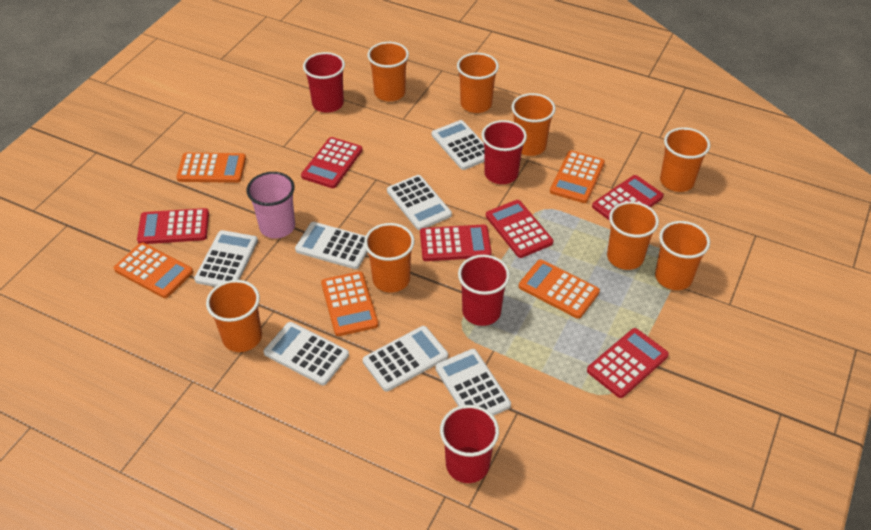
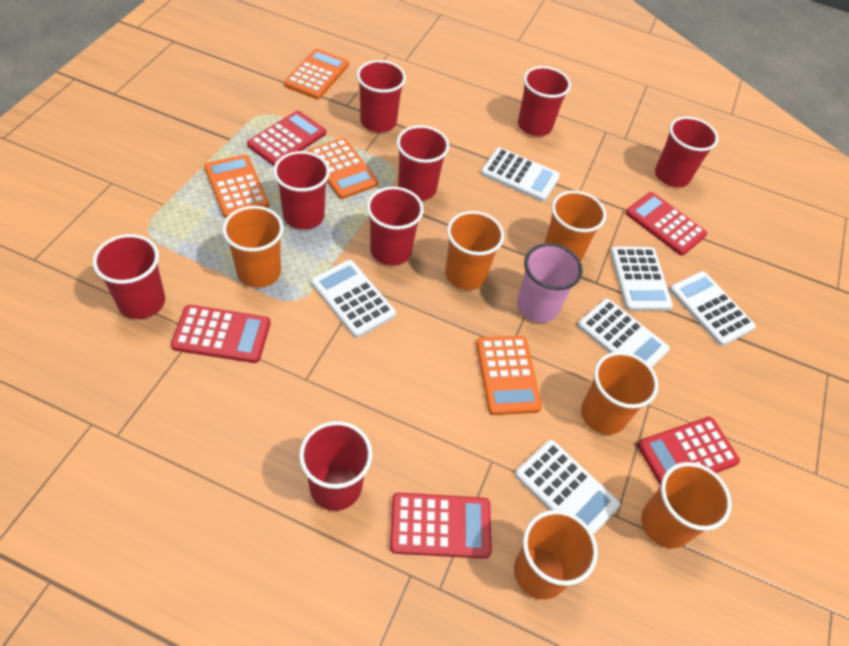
orange calculator: [114,243,193,298] [176,153,246,183] [321,271,378,336] [519,260,600,319] [550,151,605,203] = 5 -> [204,154,269,218] [284,49,349,99] [307,138,378,199] [476,336,542,415] = 4
orange cup: [206,280,262,352] [364,223,415,292] [367,42,409,101] [457,53,499,113] [512,93,555,156] [607,201,659,270] [655,221,710,290] [660,127,710,192] = 8 -> [222,206,284,288] [445,211,504,290] [514,510,598,600] [544,191,606,262] [581,351,658,435] [641,462,732,549] = 6
red calculator: [137,208,209,244] [301,137,363,188] [420,224,491,261] [486,200,553,258] [587,328,669,398] [592,175,664,221] = 6 -> [171,305,271,363] [247,111,326,166] [390,493,492,559] [625,192,707,256] [637,417,740,486] = 5
red cup: [303,52,345,113] [440,405,499,483] [458,255,510,326] [481,120,527,184] = 4 -> [92,234,165,319] [273,151,330,230] [299,421,372,511] [357,60,406,132] [367,187,424,266] [397,125,449,201] [518,66,571,136] [655,117,718,187] = 8
white calculator: [194,230,258,287] [264,322,349,385] [295,222,367,269] [363,326,448,391] [387,175,452,230] [432,120,484,170] [435,349,511,416] = 7 -> [311,260,396,338] [481,147,560,202] [515,440,620,535] [578,298,670,368] [610,247,673,311] [670,271,756,346] = 6

